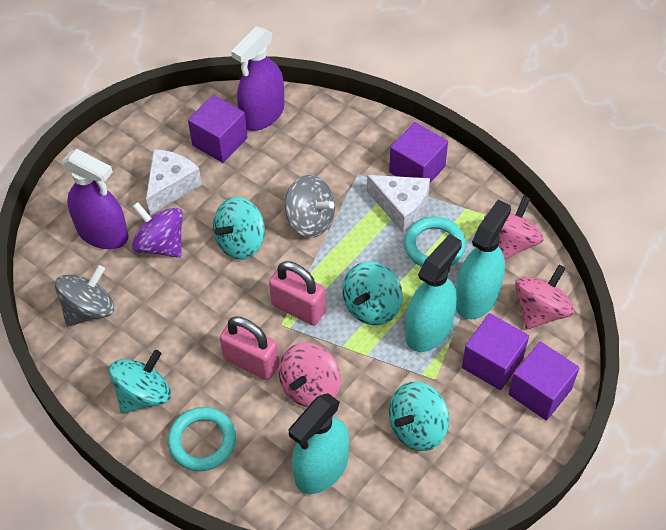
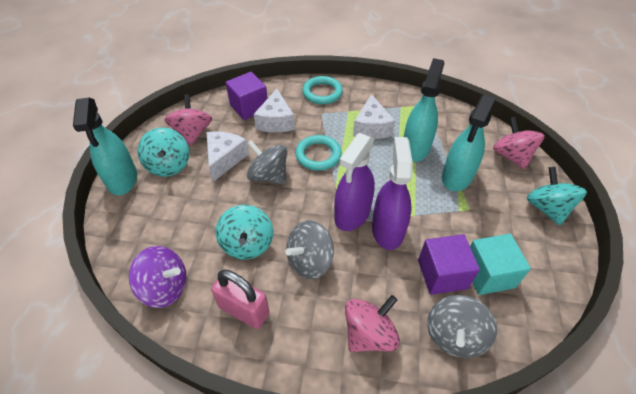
grey spinning top: [55,265,114,326] [285,175,335,237] = 2 -> [247,140,287,185] [286,220,334,279] [427,295,497,358] = 3
pink padlock: [220,316,280,380] [269,261,326,326] = 2 -> [211,270,270,329] = 1
purple cube: [188,95,248,163] [389,122,448,183] [462,313,529,390] [508,342,579,420] = 4 -> [225,72,268,120] [418,234,480,295] = 2
turquoise cube: none = 0 -> [470,234,531,295] = 1
turquoise spinning top: [109,350,171,414] [213,197,265,260] [342,261,403,325] [389,382,449,451] = 4 -> [138,127,189,177] [216,205,273,259] [527,167,587,225] = 3
white cheese: [146,149,202,215] [367,175,430,233] = 2 -> [207,131,249,182] [254,89,295,133] [353,94,395,139] = 3

